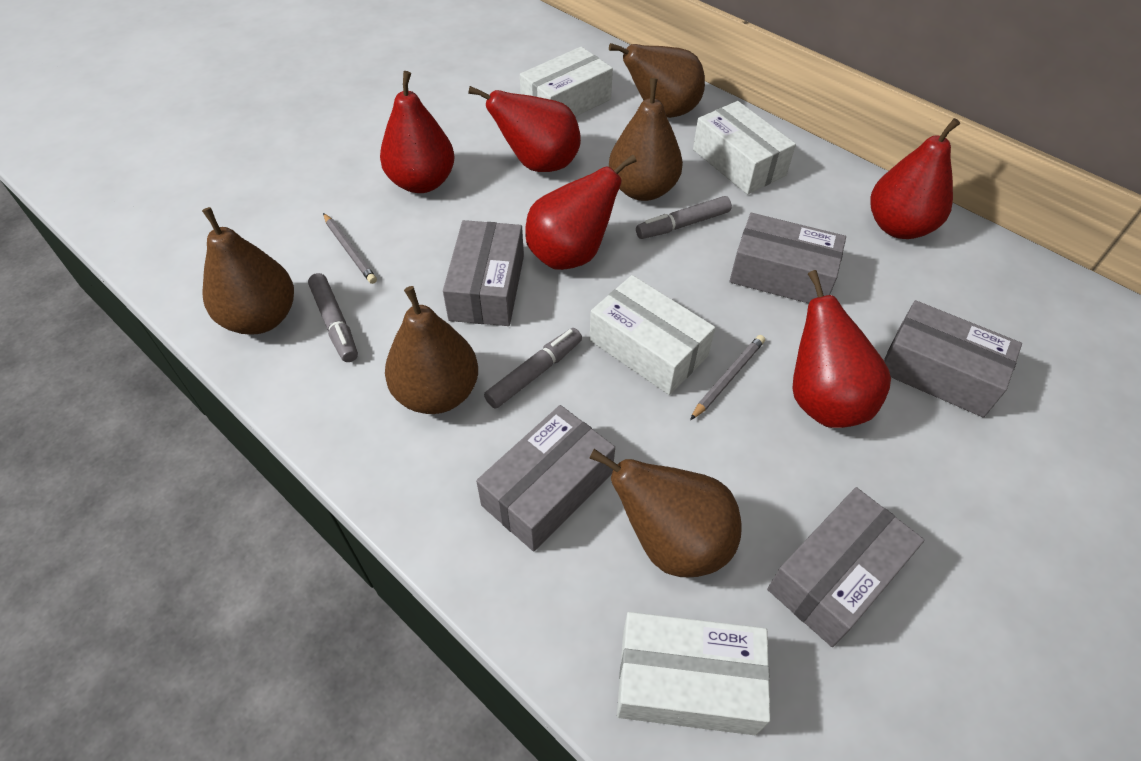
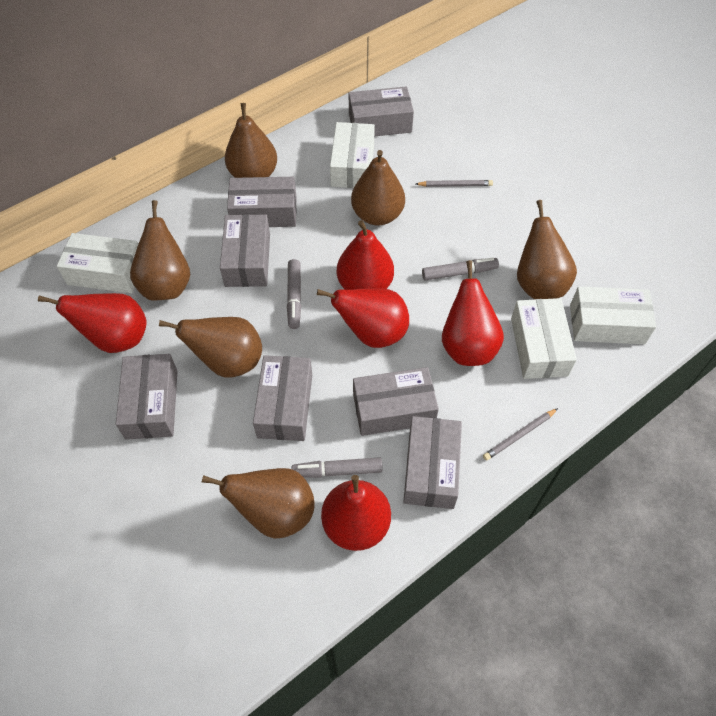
brown pear: [202,207,294,334] [385,286,478,414] [590,449,741,577] [609,43,705,118] [609,78,683,201] = 5 -> [130,200,190,301] [159,317,262,378] [202,468,315,539] [225,103,277,178] [351,150,405,226] [517,200,577,299] = 6
grey box: [443,220,524,326] [476,405,615,552] [730,213,846,304] [767,487,925,647] [884,300,1022,417] = 5 -> [116,354,177,440] [220,214,270,287] [227,177,296,227] [253,355,312,441] [349,86,414,136] [353,367,439,436] [403,416,462,509] = 7

